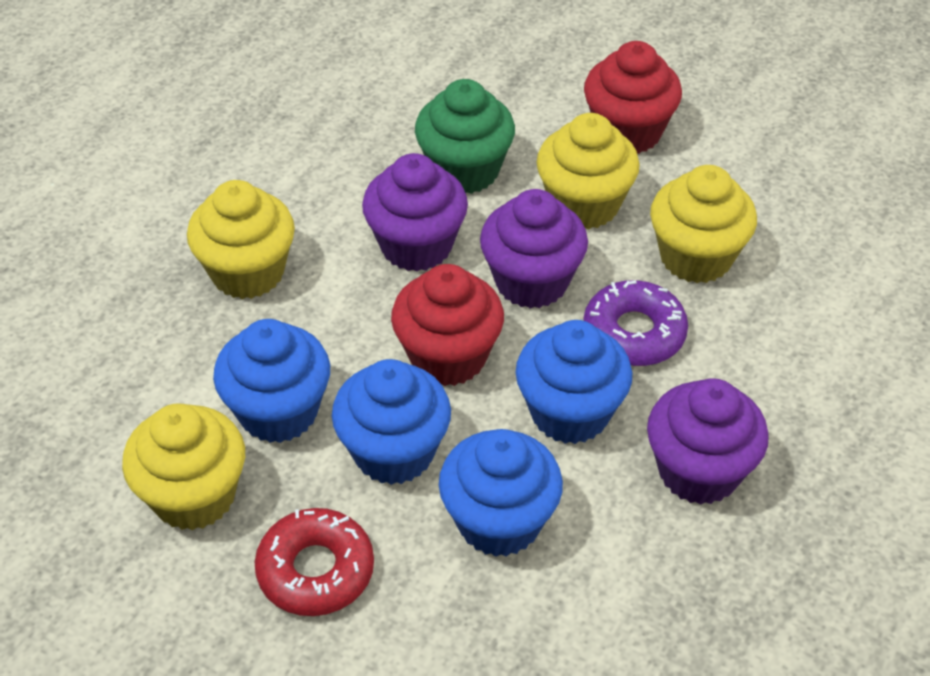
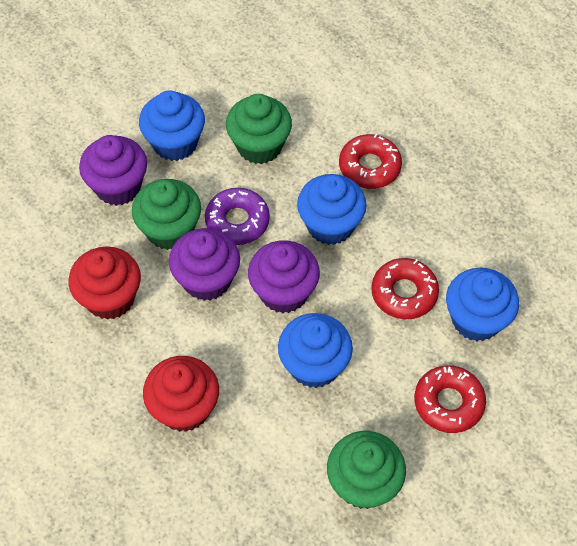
green cupcake: [415,79,515,194] = 1 -> [132,179,201,250] [226,94,292,164] [327,431,406,509] = 3
red donut: [255,508,374,616] = 1 -> [339,133,402,189] [371,258,439,319] [414,365,486,433] = 3
yellow cupcake: [122,403,245,531] [187,180,295,299] [537,113,640,229] [650,165,757,283] = 4 -> none = 0

